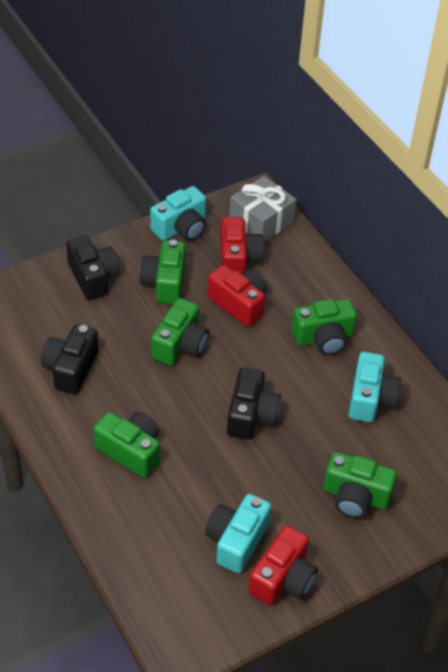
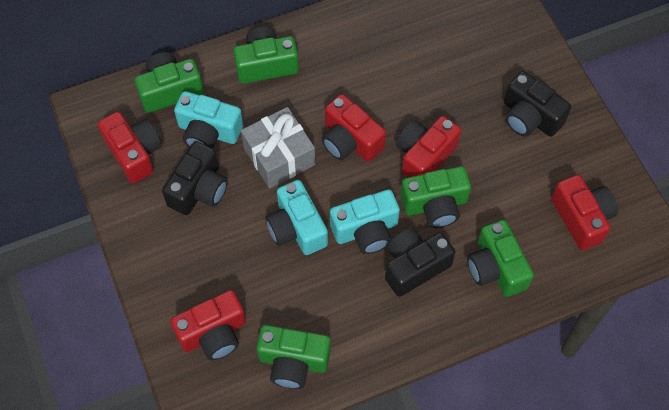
red camera: [207,265,267,327] [220,217,264,274] [248,525,318,606] = 3 -> [98,112,162,184] [170,290,246,360] [321,94,386,162] [396,116,461,178] [551,175,618,250] = 5

